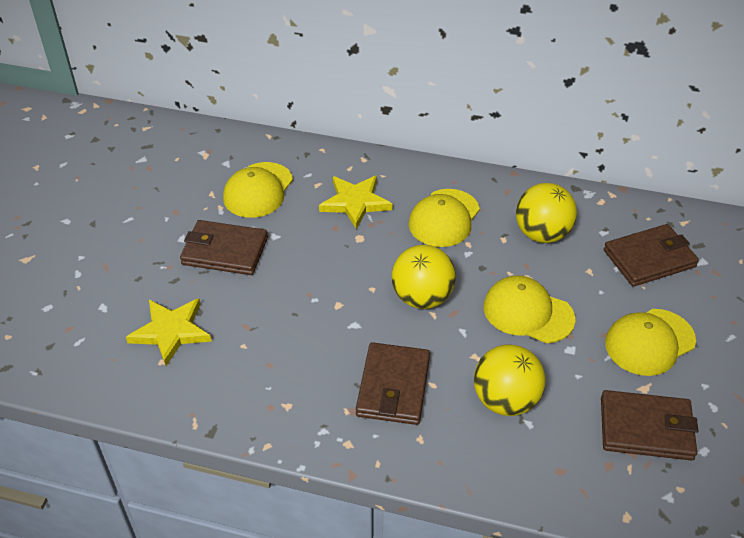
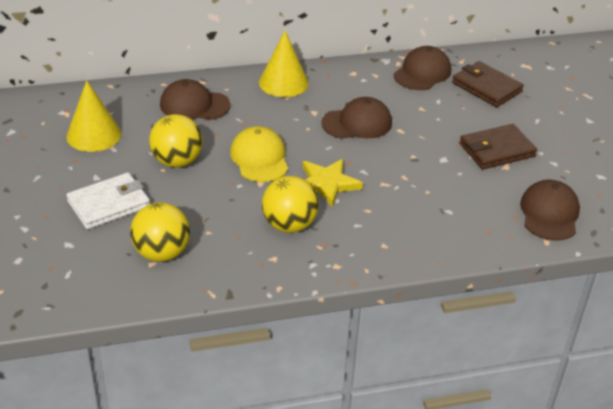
brown cap: none = 0 -> [160,79,230,120] [321,97,392,139] [394,46,451,90] [520,180,580,241] = 4
brown wallet: [180,220,268,275] [356,342,430,425] [601,390,698,461] [604,224,699,287] = 4 -> [452,61,524,107] [460,124,537,169] = 2
white wallet: none = 0 -> [66,173,150,229] = 1
yellow cap: [223,162,293,218] [409,189,480,247] [483,275,576,343] [605,309,696,376] = 4 -> [230,126,288,182] = 1
yellow cone: none = 0 -> [66,80,121,152] [259,31,309,97] = 2
yellow star: [126,298,212,366] [319,175,392,229] = 2 -> [303,159,363,207] = 1

